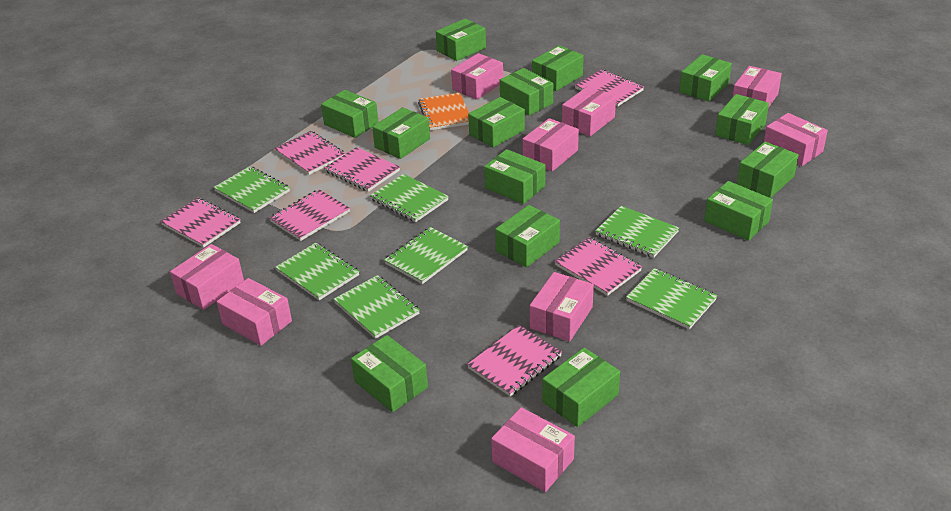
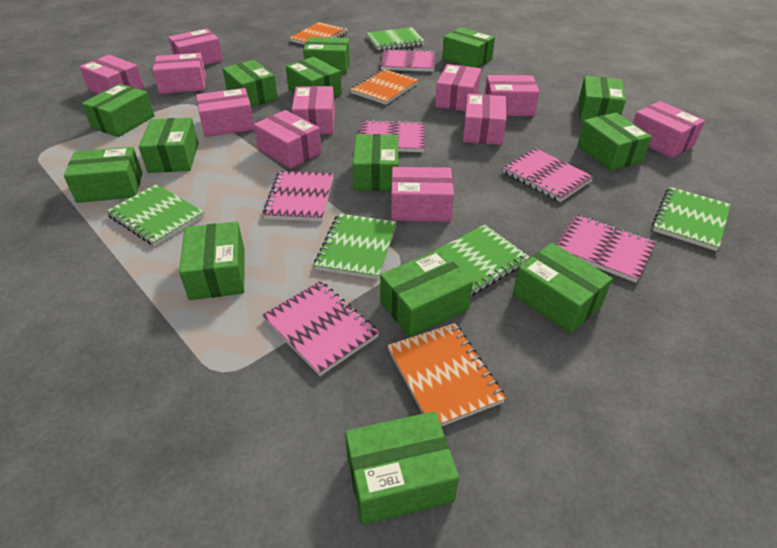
green notebook: [213,166,290,213] [275,243,359,300] [334,275,420,339] [370,174,449,222] [384,227,468,284] [596,206,679,258] [626,268,717,329] = 7 -> [106,184,204,246] [314,213,397,279] [367,27,425,50] [433,225,530,296] [652,187,731,251] = 5
orange notebook: [418,93,469,131] = 1 -> [289,22,348,45] [350,69,418,105] [387,323,506,427] = 3
pink box: [170,244,244,310] [217,278,292,346] [451,53,503,100] [491,407,575,492] [523,118,579,172] [530,272,594,342] [562,86,616,136] [732,66,782,108] [764,113,828,166] = 9 -> [79,55,144,94] [152,53,206,94] [168,29,223,65] [196,88,254,137] [254,110,322,169] [292,86,335,134] [391,167,454,222] [435,64,481,111] [463,94,507,145] [485,75,539,116] [633,101,705,158] = 11
pink notebook: [160,198,241,248] [269,189,350,241] [274,131,345,175] [324,147,400,192] [467,325,562,397] [555,237,642,296] [575,69,644,106] = 7 -> [262,281,379,376] [263,171,333,222] [359,120,425,152] [381,48,435,72] [503,148,594,202] [556,214,656,283] = 6

